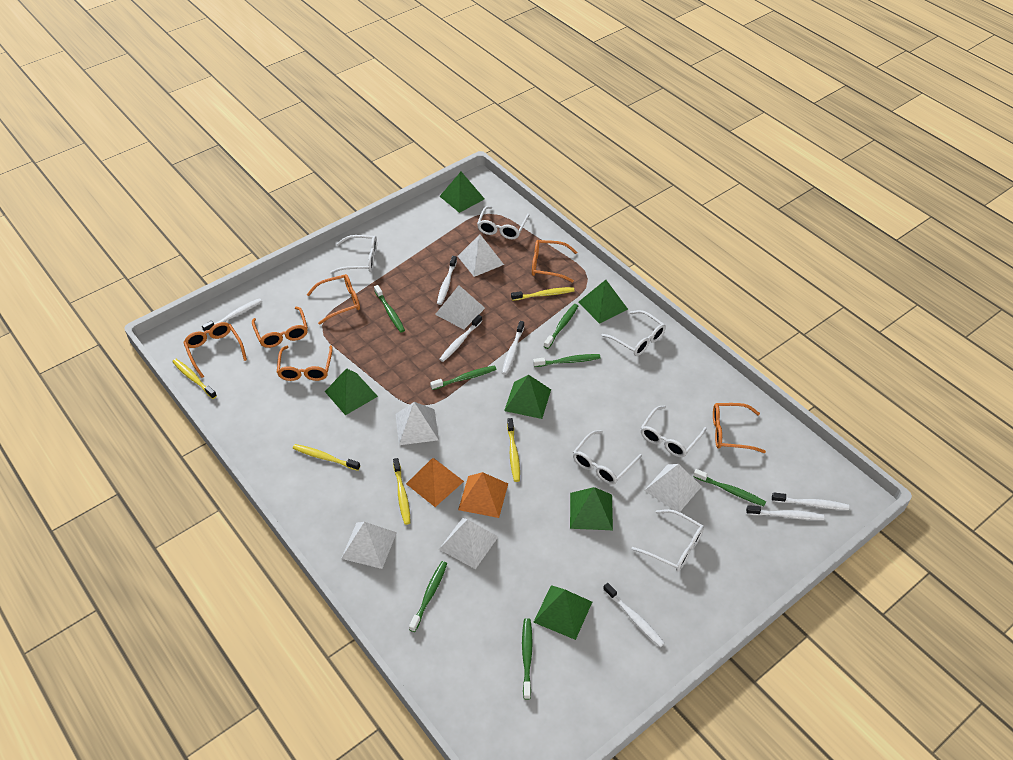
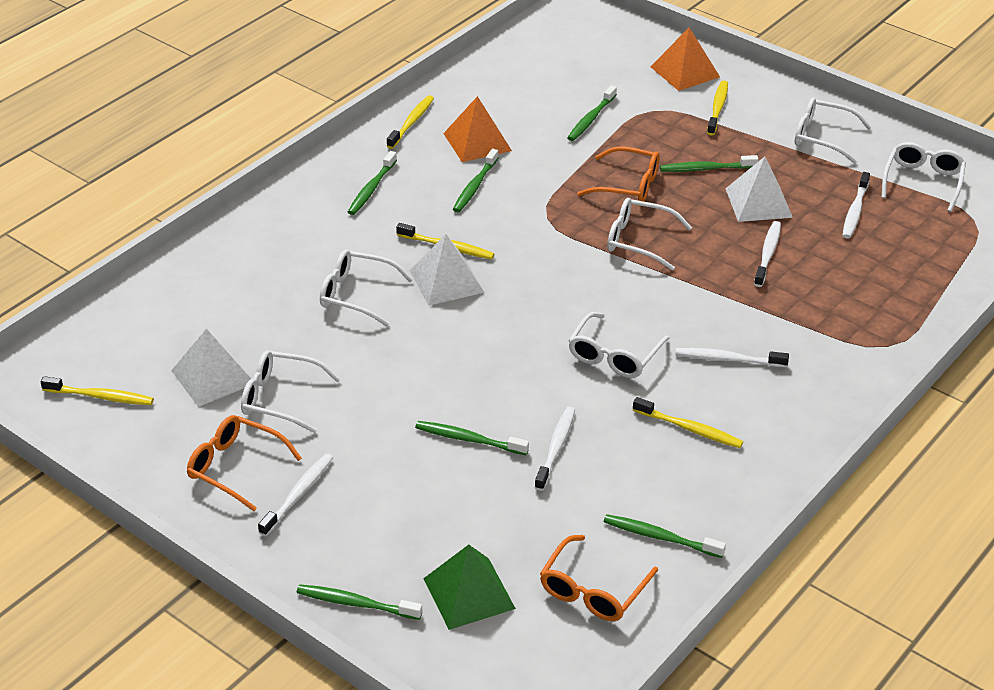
green pyramid: [325,368,378,415] [440,172,485,213] [504,375,551,419] [533,585,592,640] [570,487,613,530] [579,280,628,324] = 6 -> [423,545,516,630] = 1
orange glasses: [183,322,247,378] [252,306,308,348] [277,345,333,381] [307,274,360,325] [532,240,577,283] [713,403,766,453] = 6 -> [187,415,302,511] [540,535,658,621] [577,146,659,202] = 3
white pyramid: [341,522,397,569] [396,402,439,445] [435,285,485,330] [439,518,498,569] [458,234,504,277] [644,464,702,512] = 6 -> [171,329,252,407] [410,234,484,306] [725,157,793,222] = 3
white toothbrush: [202,298,262,332] [437,256,457,305] [439,315,482,362] [502,321,524,375] [603,583,665,647] [746,505,824,520] [772,492,849,510] = 7 -> [258,453,333,536] [534,406,575,491] [675,348,789,367] [754,221,781,287] [842,172,870,239] = 5

